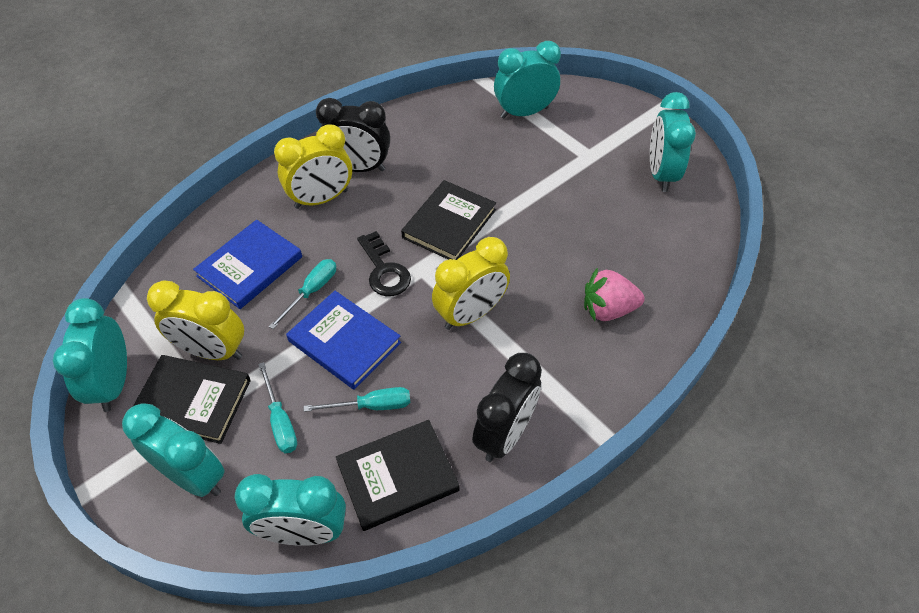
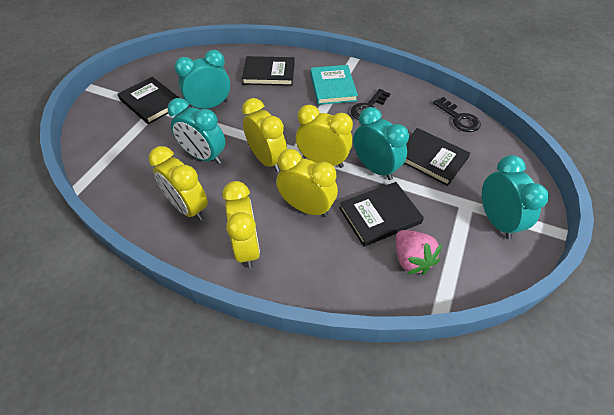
black book: [133,355,251,444] [336,420,459,531] [401,180,496,260] = 3 -> [118,77,179,124] [242,56,295,86] [339,182,424,247] [404,128,470,186] = 4
black clock: [316,98,390,172] [472,353,542,462] = 2 -> none = 0
black key: [357,231,411,296] = 1 -> [351,89,391,120] [433,97,481,132] = 2
blue book: [193,220,302,309] [286,291,401,390] = 2 -> none = 0
turquoise book: none = 0 -> [310,65,358,105] = 1
turquoise clock: [53,298,127,412] [122,403,225,497] [235,474,346,546] [494,41,561,118] [650,92,696,192] = 5 -> [167,98,225,164] [174,50,230,109] [353,107,409,180] [482,155,549,239] = 4
turquoise screwdriver: [258,362,297,453] [269,259,336,329] [304,387,410,412] = 3 -> none = 0
yellow clock: [147,281,244,360] [274,124,352,209] [432,237,510,330] = 3 -> [149,146,208,221] [222,181,260,268] [242,98,287,172] [276,149,338,217] [296,105,353,168] = 5

